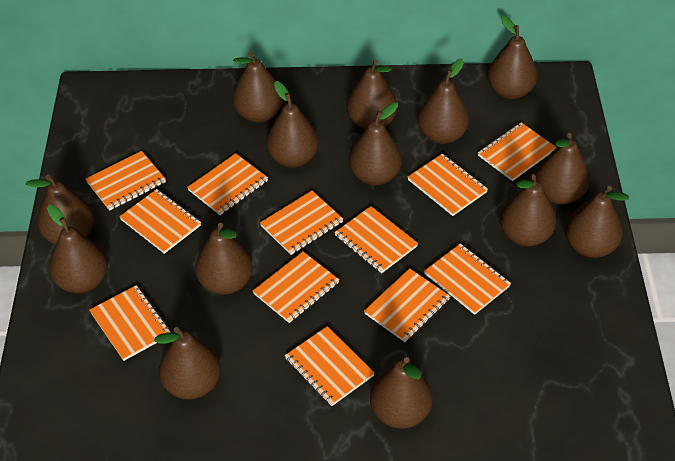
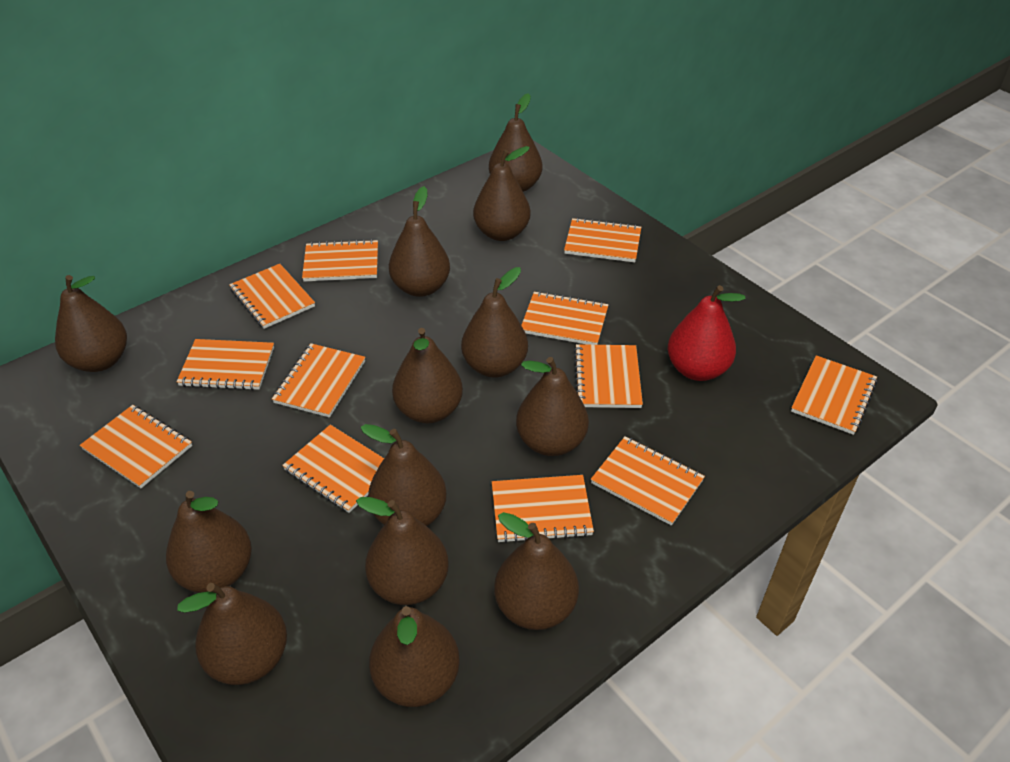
brown pear: [26,174,94,245] [47,205,107,293] [154,327,221,399] [195,223,253,295] [233,51,283,122] [267,81,318,168] [347,60,397,130] [349,102,402,185] [370,357,433,428] [418,58,469,144] [487,15,537,99] [500,174,556,246] [535,133,590,205] [565,186,629,258] = 14 -> [55,275,127,372] [166,491,252,593] [177,583,287,685] [356,497,449,605] [361,424,447,526] [369,606,460,707] [389,186,450,297] [392,328,463,423] [461,267,528,378] [473,146,531,241] [489,93,542,192] [494,512,579,630] [516,357,589,456] = 13
red pear: none = 0 -> [667,285,746,381] = 1

